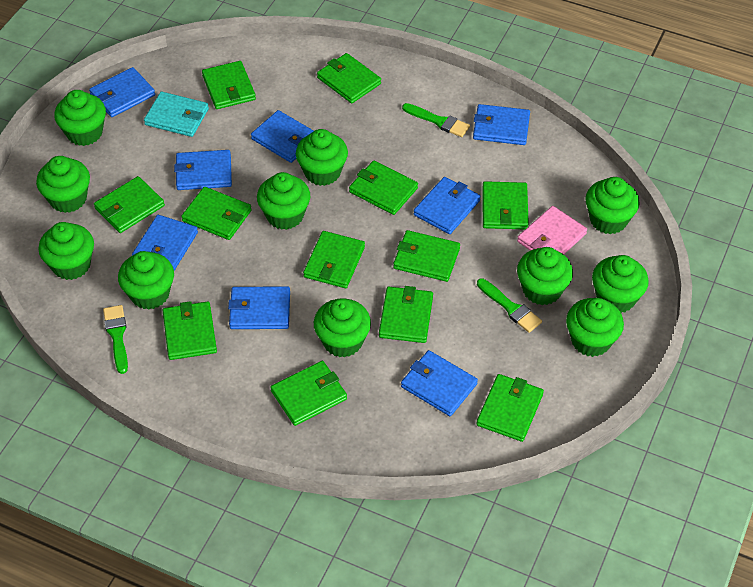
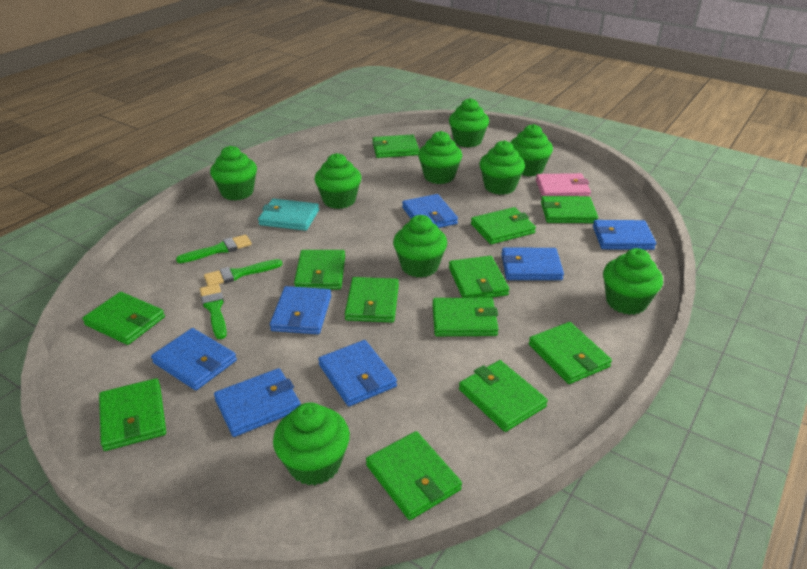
blue wallet: [89,67,155,117] [132,215,198,271] [174,150,232,190] [228,286,290,329] [251,110,314,163] [401,350,478,416] [414,177,480,234] [473,104,530,145] = 8 -> [151,328,237,390] [214,368,301,437] [270,286,331,334] [318,340,397,407] [402,194,458,228] [501,248,564,280] [593,220,656,250] = 7
green cupcake: [36,156,90,213] [38,222,94,280] [54,90,106,146] [118,251,174,310] [257,172,310,230] [296,129,348,186] [314,298,371,358] [517,247,573,305] [566,298,624,357] [585,177,640,234] [592,255,649,313] = 11 -> [210,146,257,201] [273,402,350,485] [314,153,361,209] [393,215,447,278] [418,131,462,184] [449,98,489,147] [479,140,525,195] [510,124,553,176] [603,248,663,315] = 9

